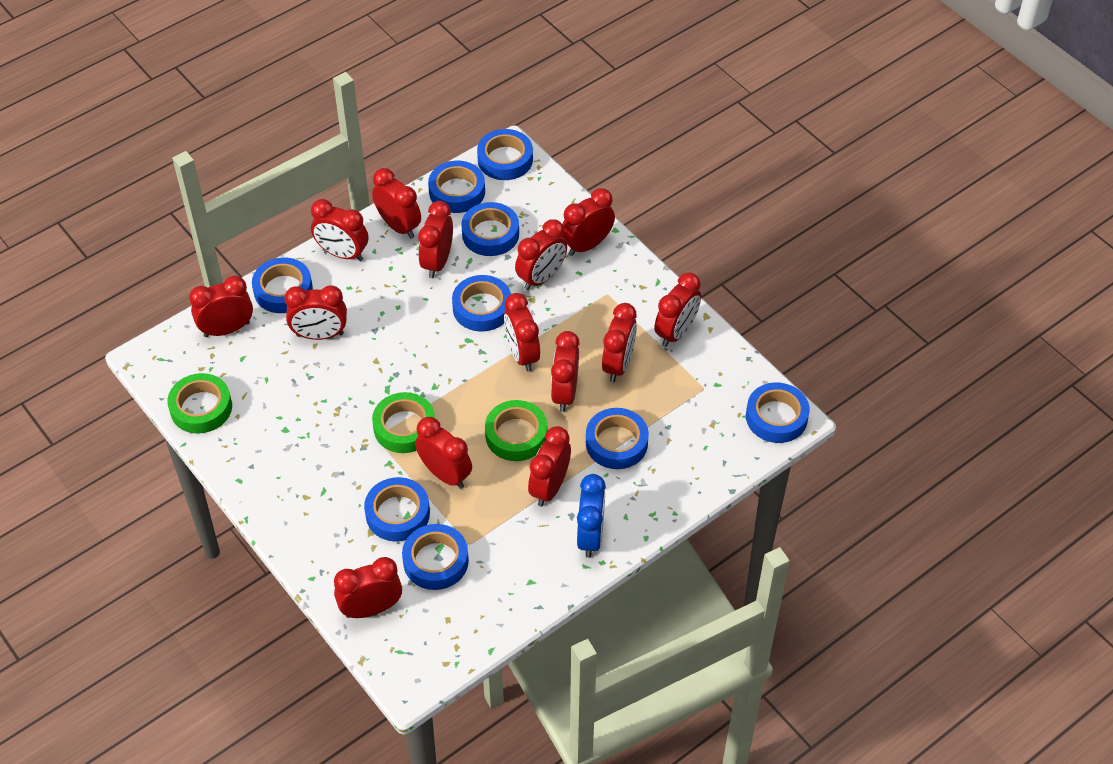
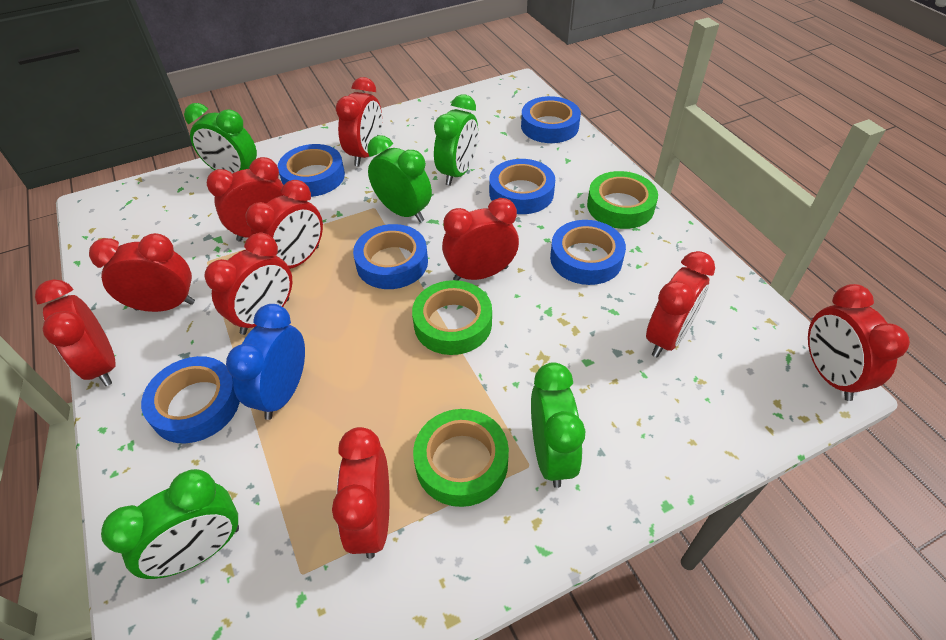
blue tape: [252,257,313,313] [364,477,430,541] [402,524,469,590] [428,161,485,213] [452,275,511,332] [461,202,519,256] [477,129,533,180] [586,408,649,469] [746,382,810,443] = 9 -> [141,356,240,443] [278,144,345,197] [353,224,428,289] [489,159,555,214] [521,96,581,143] [550,220,626,285] = 6
green clock: none = 0 -> [101,469,239,579] [184,103,257,174] [367,135,432,222] [434,95,478,186] [531,362,585,488] = 5
red clock: [189,276,253,337] [284,285,347,340] [311,199,368,261] [334,557,402,618] [372,168,421,239] [415,417,472,489] [418,201,453,278] [504,293,540,372] [515,219,567,290] [528,426,571,507] [551,331,580,412] [562,188,615,256] [602,303,637,382] [654,272,701,347] = 14 -> [35,279,116,386] [89,233,195,312] [204,233,292,335] [207,157,283,242] [245,180,323,269] [332,427,390,559] [336,77,382,166] [442,198,519,281] [646,251,715,357] [808,284,910,401] = 10

